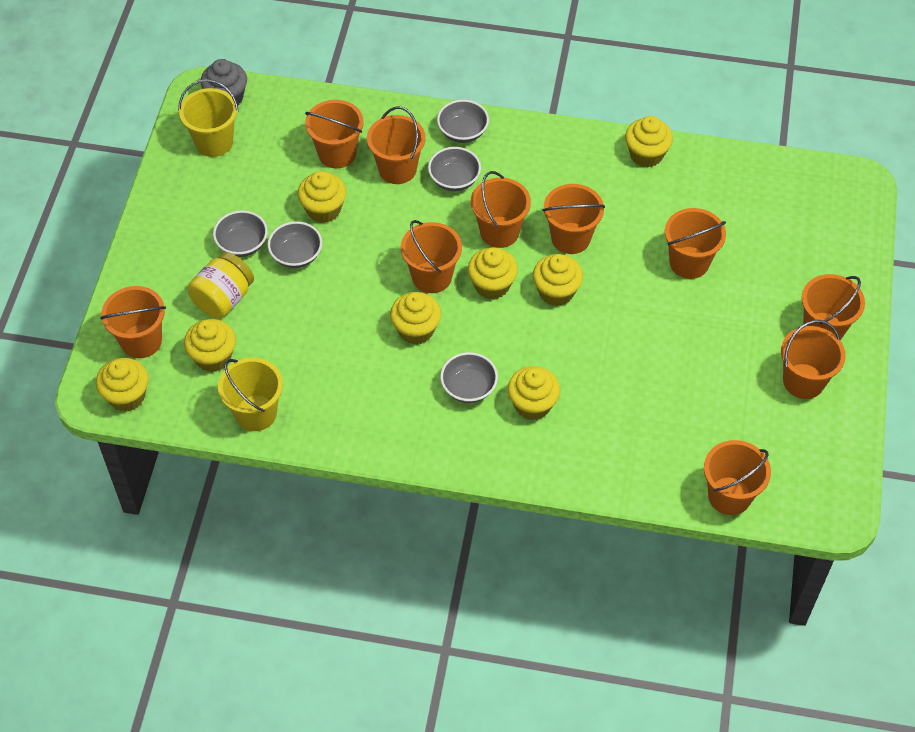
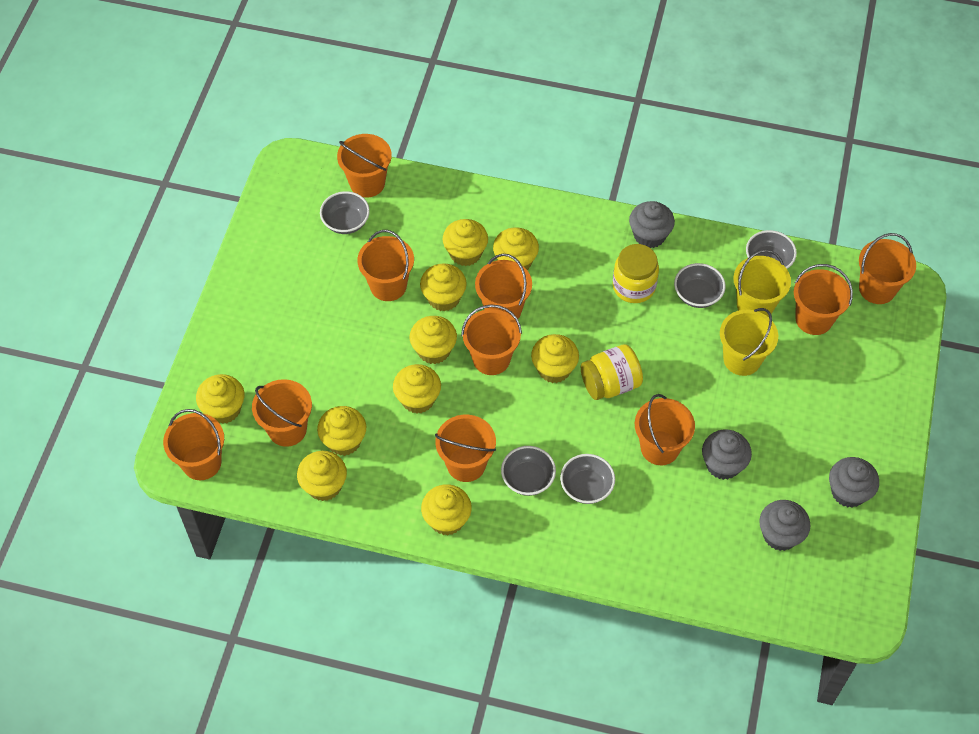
grey cupcake: [201,59,247,105] = 1 -> [629,201,675,248] [702,430,752,480] [759,500,810,551] [829,457,879,508] = 4
yellow cupcake: [96,358,149,411] [184,319,236,372] [297,171,346,223] [390,292,441,345] [468,247,518,300] [508,366,560,420] [533,254,583,306] [625,116,673,167] = 8 -> [196,374,245,424] [297,451,347,501] [317,406,366,456] [393,364,441,414] [410,316,457,364] [420,263,467,312] [421,484,472,535] [443,219,488,266] [493,228,539,270] [531,334,579,383] = 10
yellow jar: [187,252,254,319] = 1 -> [581,344,643,400] [613,244,659,303] = 2

